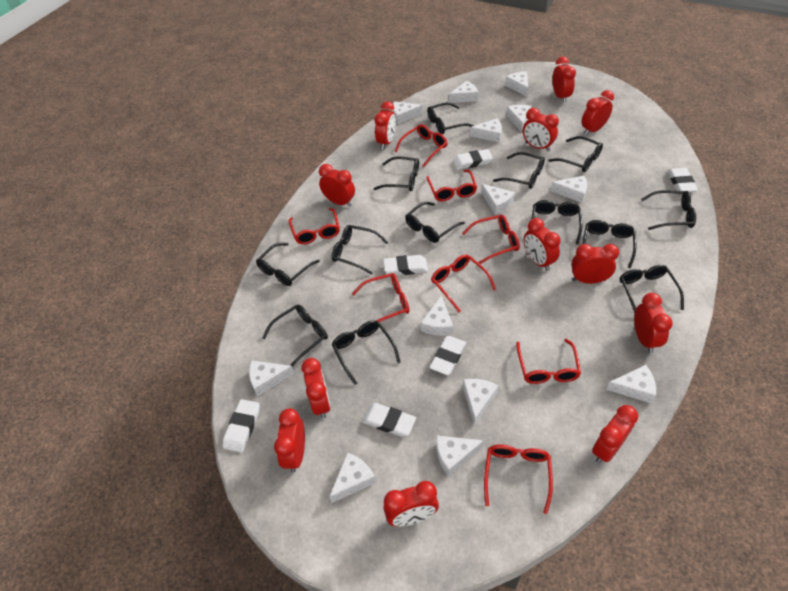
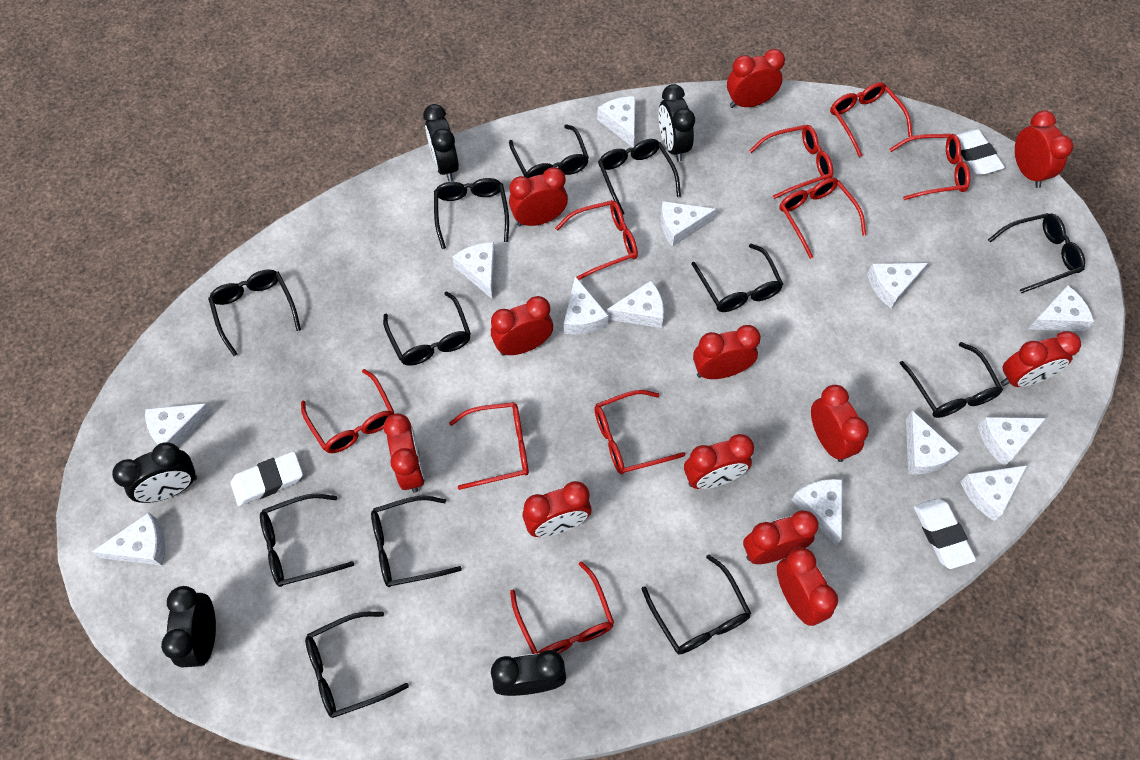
black clock: none = 0 -> [112,442,197,503] [161,586,216,667] [423,104,459,181] [491,650,566,696] [658,84,695,162] = 5
black glasses: [256,243,320,286] [262,305,328,367] [332,225,389,274] [332,320,401,385] [373,156,419,191] [405,202,465,243] [427,102,475,134] [493,152,545,189] [532,200,582,244] [548,136,603,172] [583,220,637,269] [620,265,684,313] [641,190,696,230] = 13 -> [208,270,301,356] [260,494,354,587] [305,612,409,718] [371,496,462,587] [383,291,471,366] [434,178,509,249] [509,124,589,178] [598,139,681,215] [642,554,751,655] [692,244,783,312] [899,342,1003,418] [988,213,1085,293] = 12
red glasses: [289,208,340,245] [352,273,410,322] [395,124,448,168] [426,170,477,201] [431,254,496,312] [462,215,520,264] [484,444,553,514] [516,339,581,384] = 8 -> [301,369,394,453] [449,402,529,490] [510,561,614,654] [555,200,638,280] [594,390,685,474] [749,125,833,199] [779,178,866,259] [830,82,912,157] [889,134,970,200] = 9
white eraser: [223,399,260,453] [362,403,416,437] [384,255,428,275] [430,336,466,375] [453,149,493,170] [668,168,698,192] = 6 -> [231,451,303,506] [914,498,976,569] [955,129,1005,175] = 3

